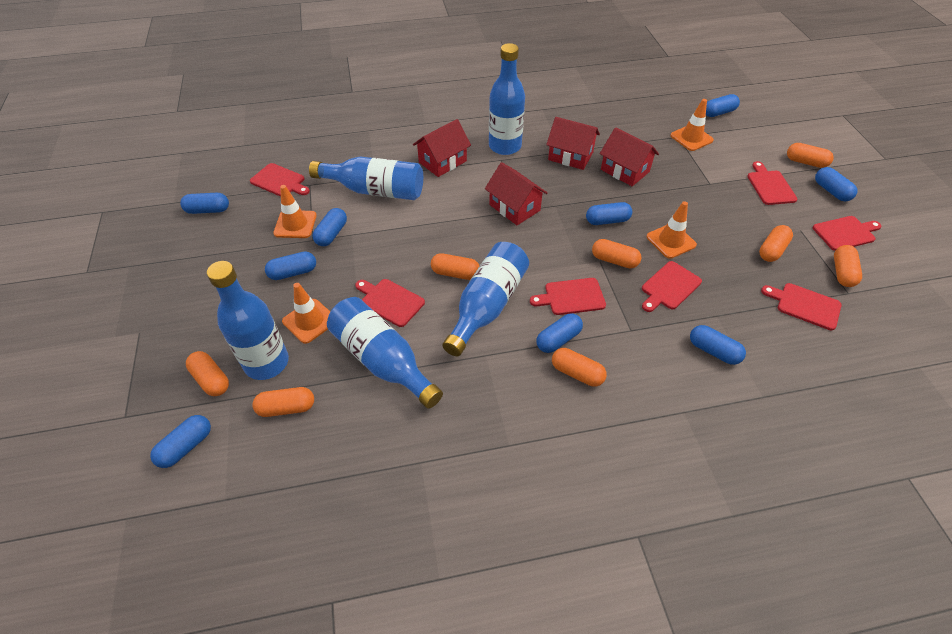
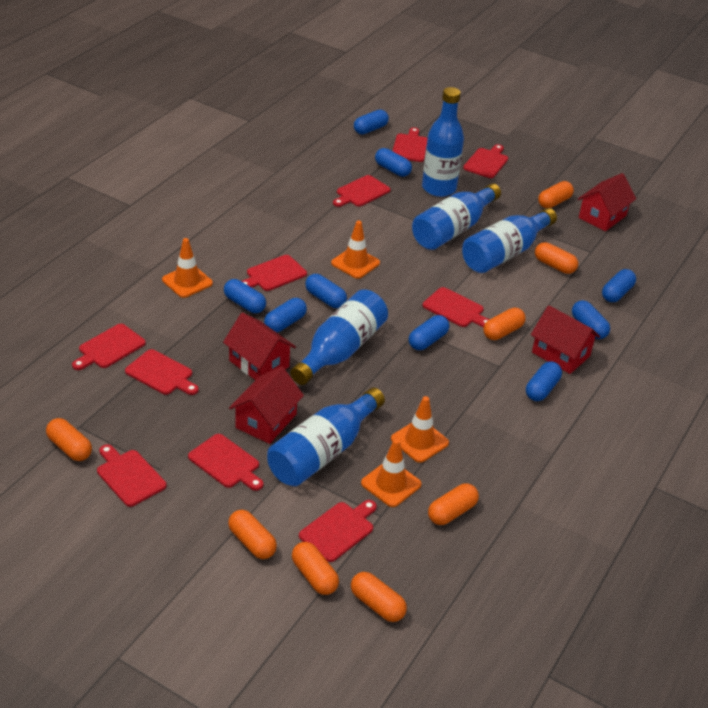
red cutting board: [250,163,310,197] [355,279,425,327] [530,278,606,315] [642,261,702,312] [747,161,797,205] [761,283,842,330] [813,216,882,251] = 7 -> [72,324,146,370] [97,444,166,507] [125,349,199,395] [188,434,263,491] [242,255,307,291] [299,500,377,562] [333,175,391,207] [393,127,427,162] [423,287,490,328] [463,144,508,178] = 10

